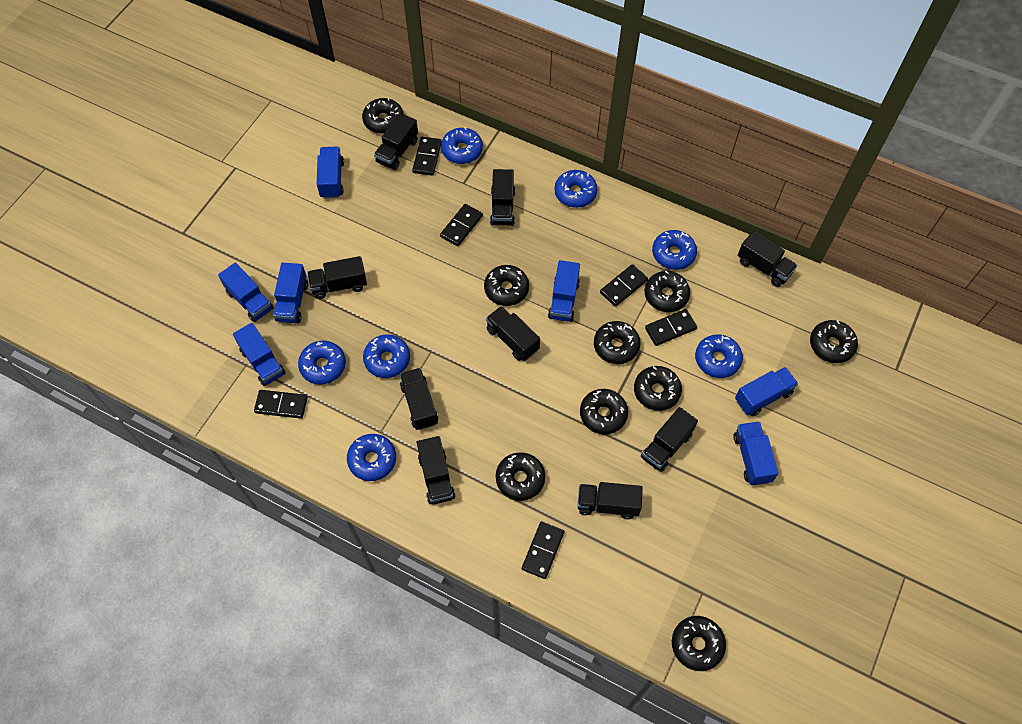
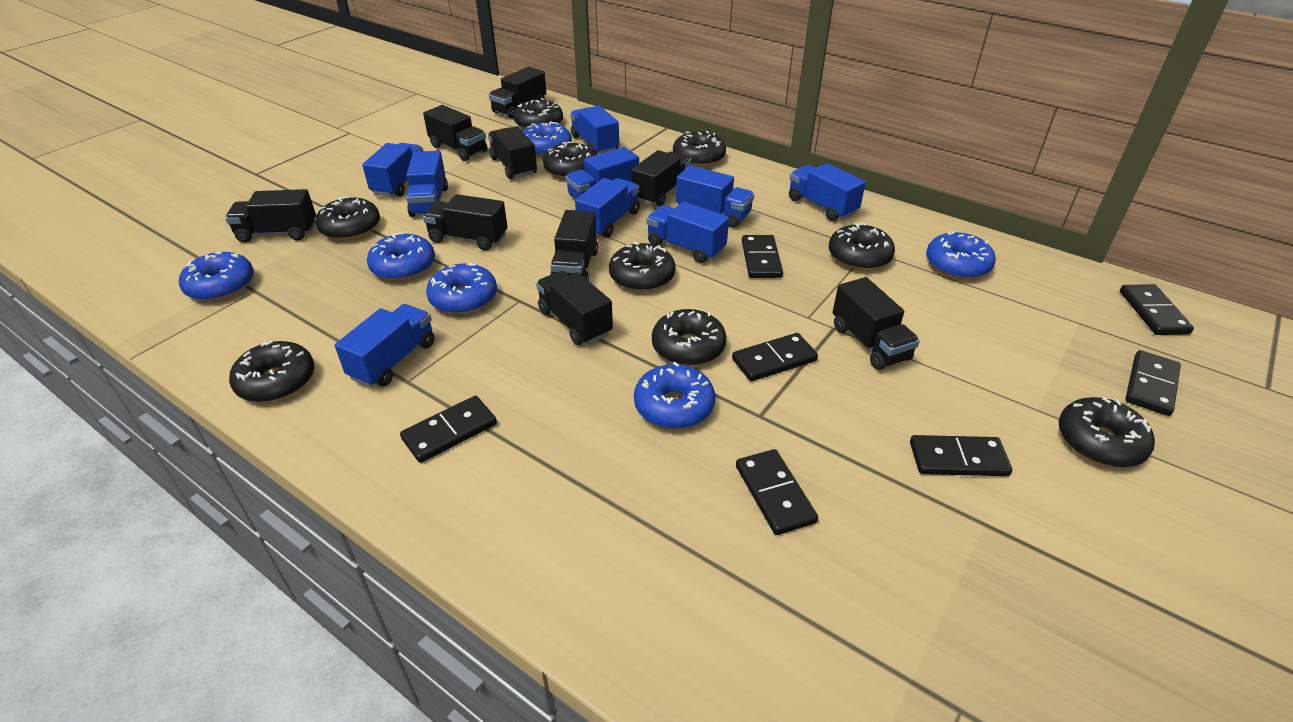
black domino: [254,390,308,419] [412,137,442,176] [440,204,483,246] [522,522,564,579] [600,264,648,307] [645,309,697,346] = 6 -> [400,396,497,463] [732,333,818,381] [736,449,818,535] [742,235,783,278] [910,435,1012,476] [1120,284,1194,335] [1125,350,1181,416] = 7
blue donut: [298,341,346,385] [347,434,396,481] [363,334,410,378] [441,127,483,164] [554,170,598,208] [652,230,697,270] [695,334,743,378] = 7 -> [179,252,254,301] [367,233,435,281] [426,262,497,314] [523,121,572,157] [634,362,715,429] [926,231,996,279] = 6
blue truck: [218,262,274,322] [233,323,285,386] [273,263,308,323] [317,146,344,199] [548,260,580,322] [733,421,779,486] [735,367,798,416] = 7 -> [335,304,435,387] [362,143,423,197] [406,151,448,217] [565,147,639,199] [570,106,619,154] [575,178,640,238] [647,202,729,263] [676,165,754,228] [789,163,866,221] = 9

